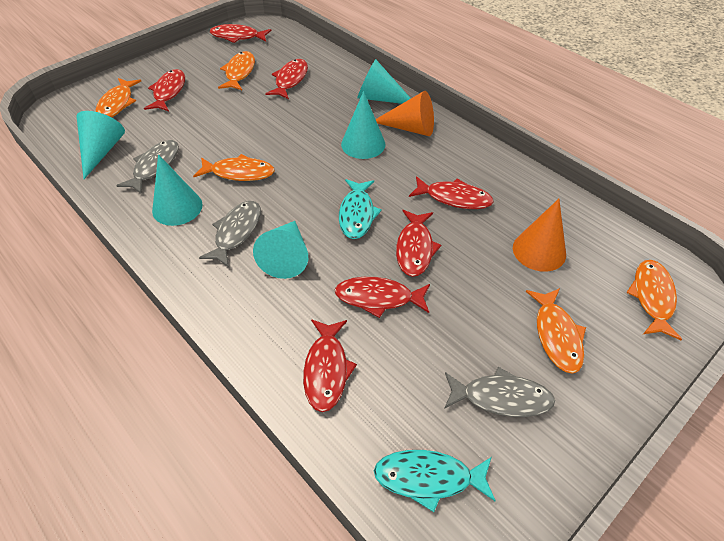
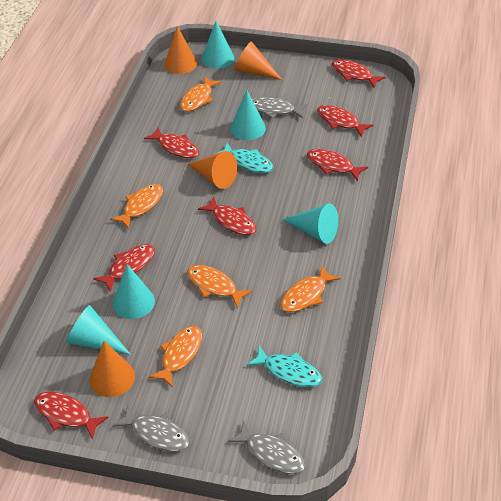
orange cone: [376,91,434,136] [513,199,566,272] = 2 -> [90,341,135,397] [164,26,197,74] [187,151,237,189] [234,41,282,80] = 4

